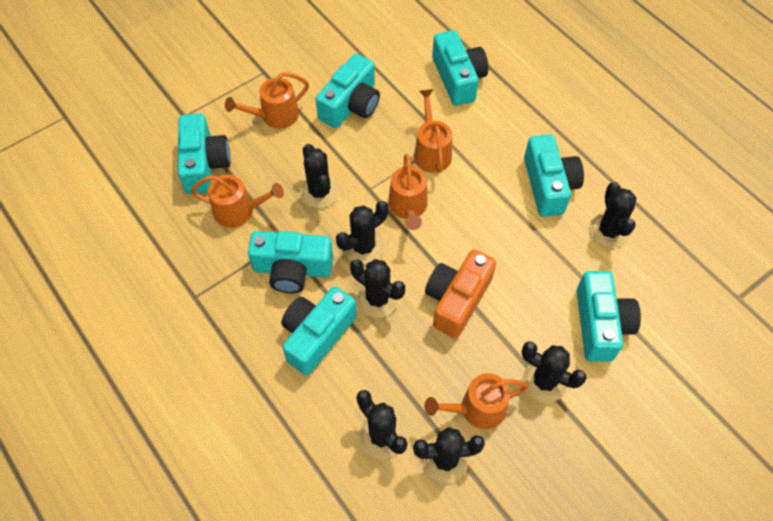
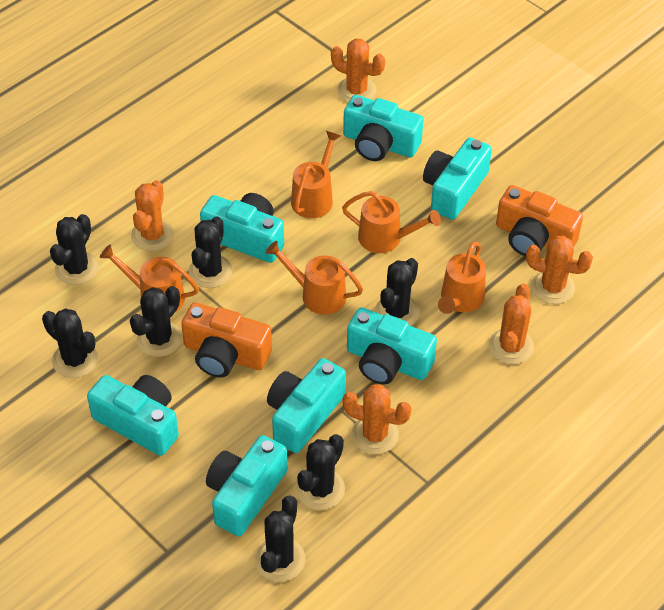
orange cactus: none = 0 -> [131,180,174,251] [331,38,385,102] [343,384,411,454] [489,284,534,364] [526,236,593,304] = 5
orange camera: [425,249,496,338] = 1 -> [181,302,272,378] [496,185,583,256] = 2

